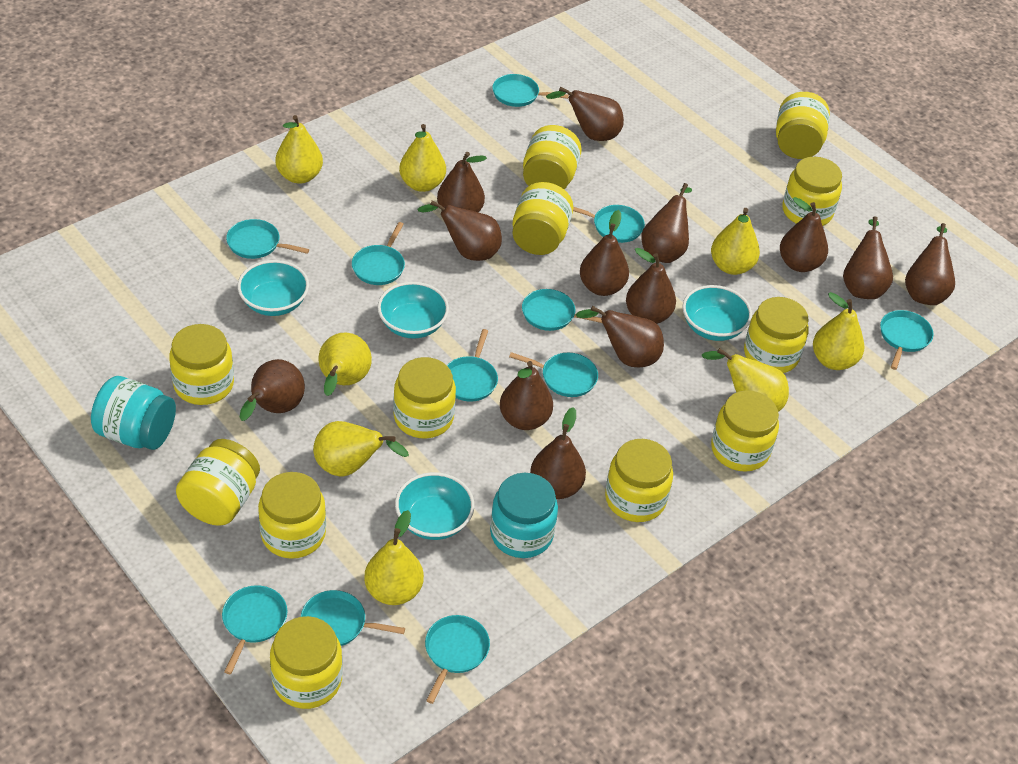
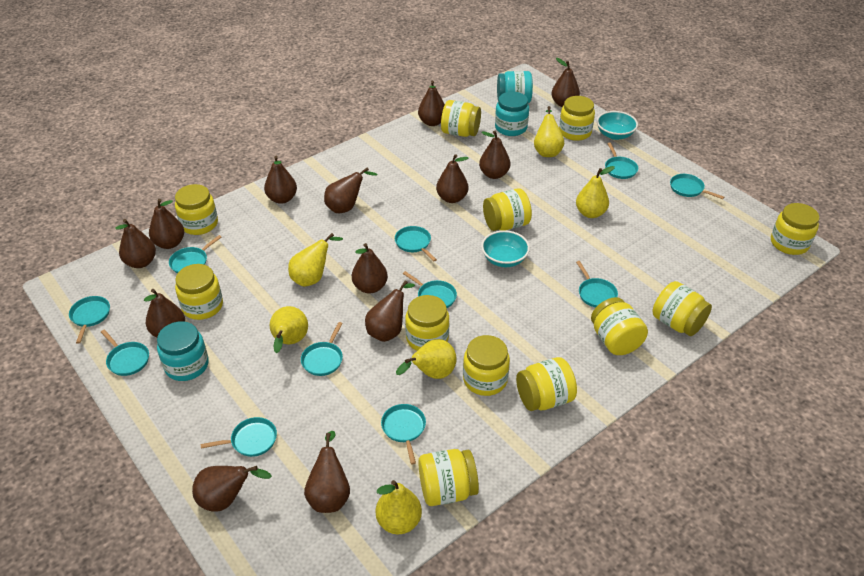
turquoise bowl: [237,260,309,316] [378,282,449,339] [395,472,475,540] [683,285,752,341] = 4 -> [481,230,530,267] [597,111,638,140] = 2
turquoise jar: [91,376,176,450] [490,473,558,558] = 2 -> [157,321,209,381] [495,92,529,136] [497,71,533,103] = 3
yellow pear: [275,115,323,184] [313,421,409,477] [319,332,372,396] [364,510,424,605] [399,124,446,192] [702,348,789,412] [711,208,760,275] [813,292,864,370] = 8 -> [270,306,308,353] [288,233,343,287] [376,480,422,534] [396,339,457,379] [534,106,564,157] [576,166,615,218] = 6

